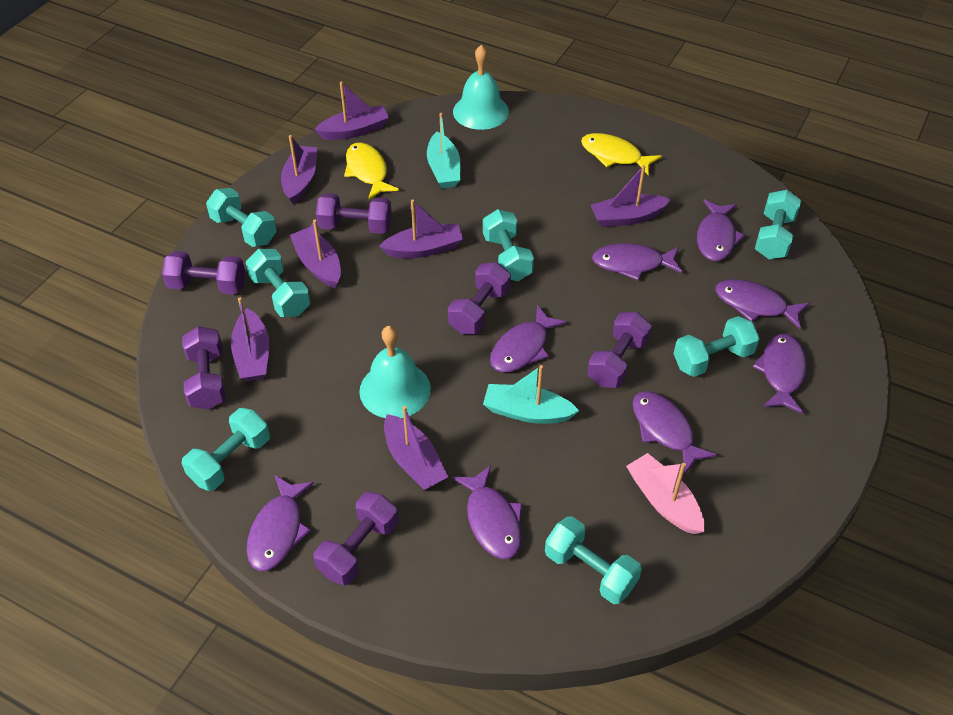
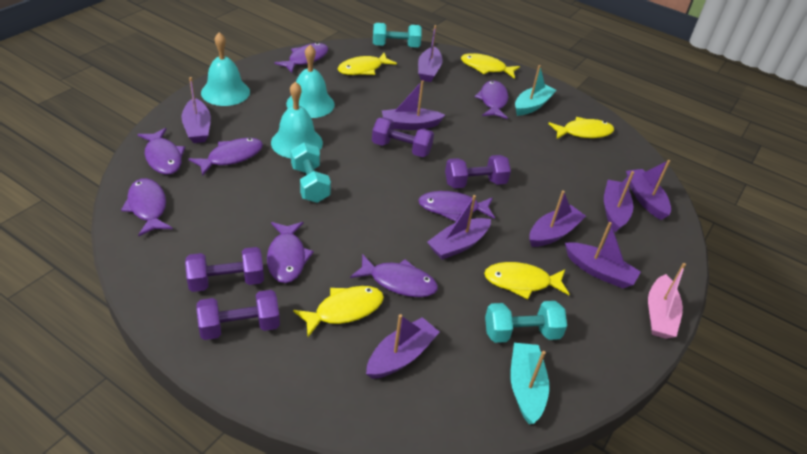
purple boat: [231,298,269,381] [281,135,317,204] [290,220,341,288] [314,82,389,140] [379,200,463,258] [384,406,448,490] [591,165,671,227] = 7 -> [181,77,211,143] [366,314,440,379] [382,80,445,130] [418,25,443,82] [427,195,491,260] [530,190,586,247] [565,222,641,288] [604,171,634,232] [626,160,671,220] = 9
purple dumbbell: [162,251,245,295] [182,326,226,410] [314,492,398,585] [316,193,392,234] [448,262,511,334] [587,312,652,388] = 6 -> [185,247,264,292] [196,290,280,340] [372,117,434,157] [445,155,511,188] = 4
turquoise bell: [359,326,431,418] [453,45,509,130] = 2 -> [201,32,250,106] [271,81,323,158] [286,45,335,118] = 3
turquoise dumbbell: [182,408,270,491] [206,188,277,247] [246,249,310,317] [483,209,534,281] [545,516,642,604] [674,316,760,377] [755,190,801,259] = 7 -> [291,142,331,203] [373,23,422,48] [485,301,567,343] = 3
yellow fish: [344,142,399,200] [581,133,662,175] = 2 -> [293,286,384,337] [338,53,397,75] [461,53,520,79] [484,262,569,299] [548,117,614,139] = 5

